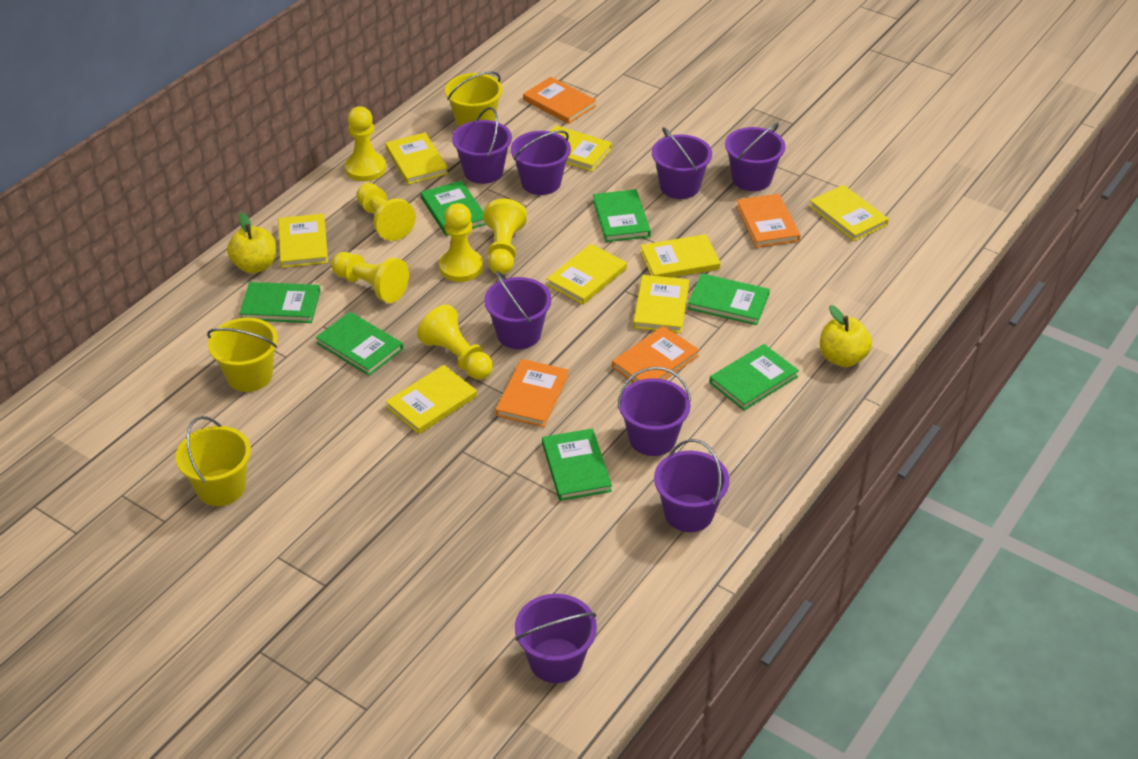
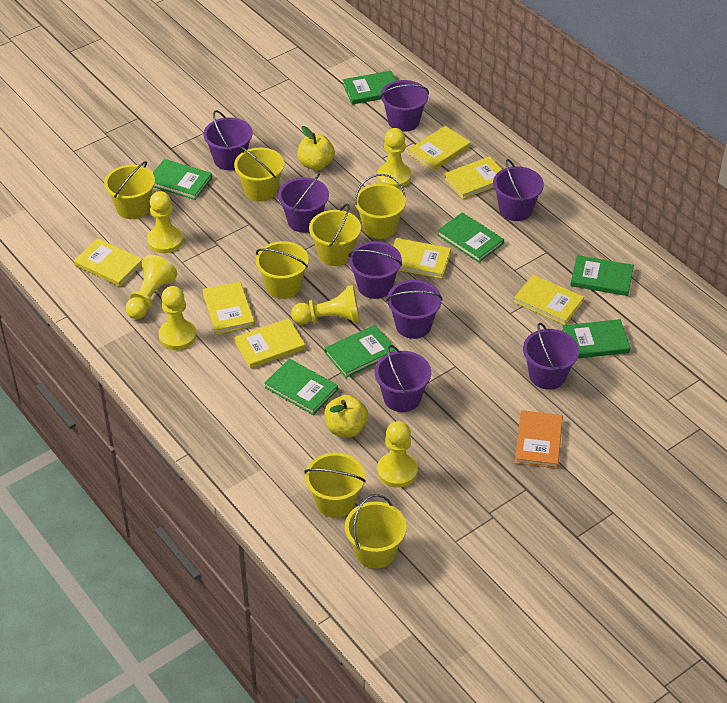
orange book: [496,359,568,427] [523,77,596,124] [612,326,699,383] [736,194,801,248] = 4 -> [515,410,563,468] = 1
yellow book: [278,214,328,268] [385,132,448,184] [385,365,477,434] [547,244,627,305] [550,125,612,172] [633,275,689,333] [640,234,721,278] [809,185,889,241] = 8 -> [74,238,143,286] [202,281,255,335] [234,318,305,369] [393,238,451,279] [408,126,471,171] [444,156,502,199] [514,275,584,325] = 7
yellow bucket: [175,416,251,506] [207,318,278,392] [445,71,502,127] = 3 -> [104,161,155,219] [234,146,284,202] [256,241,309,299] [304,452,366,518] [309,203,361,266] [345,494,407,569] [355,174,406,239] = 7

